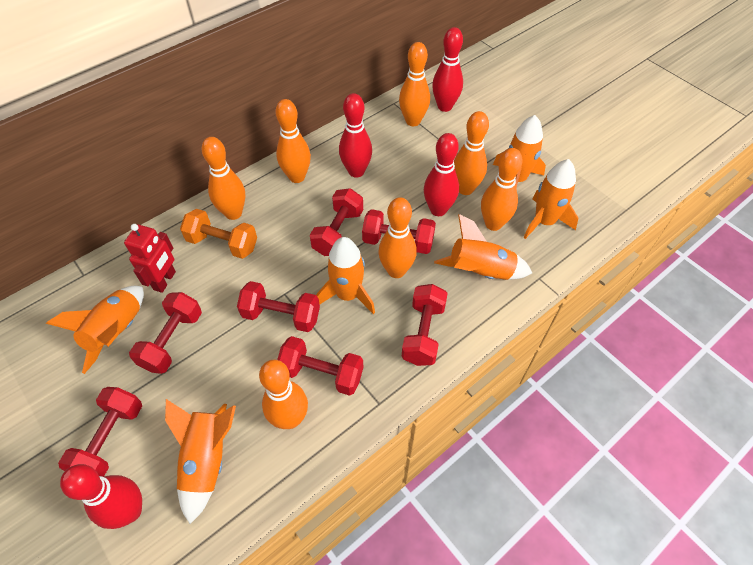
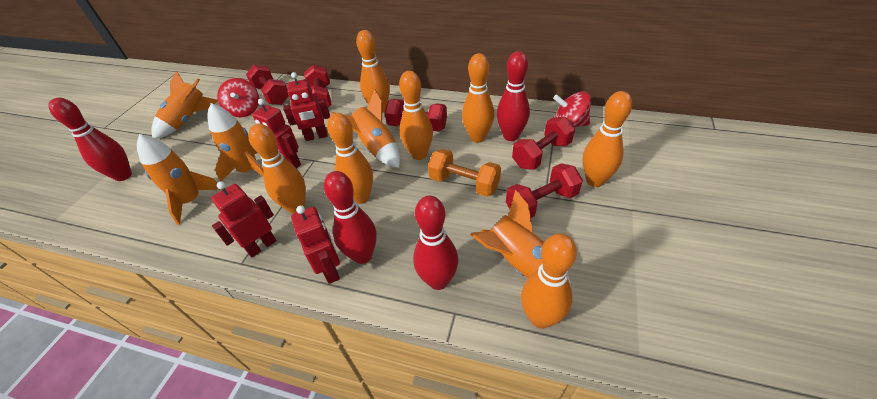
orange rocket: [46,286,144,374] [165,399,236,524] [316,237,375,314] [434,214,532,280] [493,115,546,188] [523,159,578,239] = 6 -> [137,134,219,225] [151,71,218,139] [207,103,264,181] [331,90,400,168] [470,190,571,286] = 5
red dumbbell: [58,387,142,477] [129,292,202,374] [237,281,320,332] [277,336,363,396] [310,188,363,256] [362,209,436,254] [401,284,448,366] = 7 -> [246,65,289,105] [304,64,331,107] [385,99,447,132] [506,163,583,218] [512,117,575,170] = 5
red robot: [124,224,176,293] = 1 -> [211,181,276,257] [252,99,301,169] [283,72,330,141] [291,205,340,284] = 4
red spinning top: none = 0 -> [217,78,259,117] [553,91,591,127] = 2

